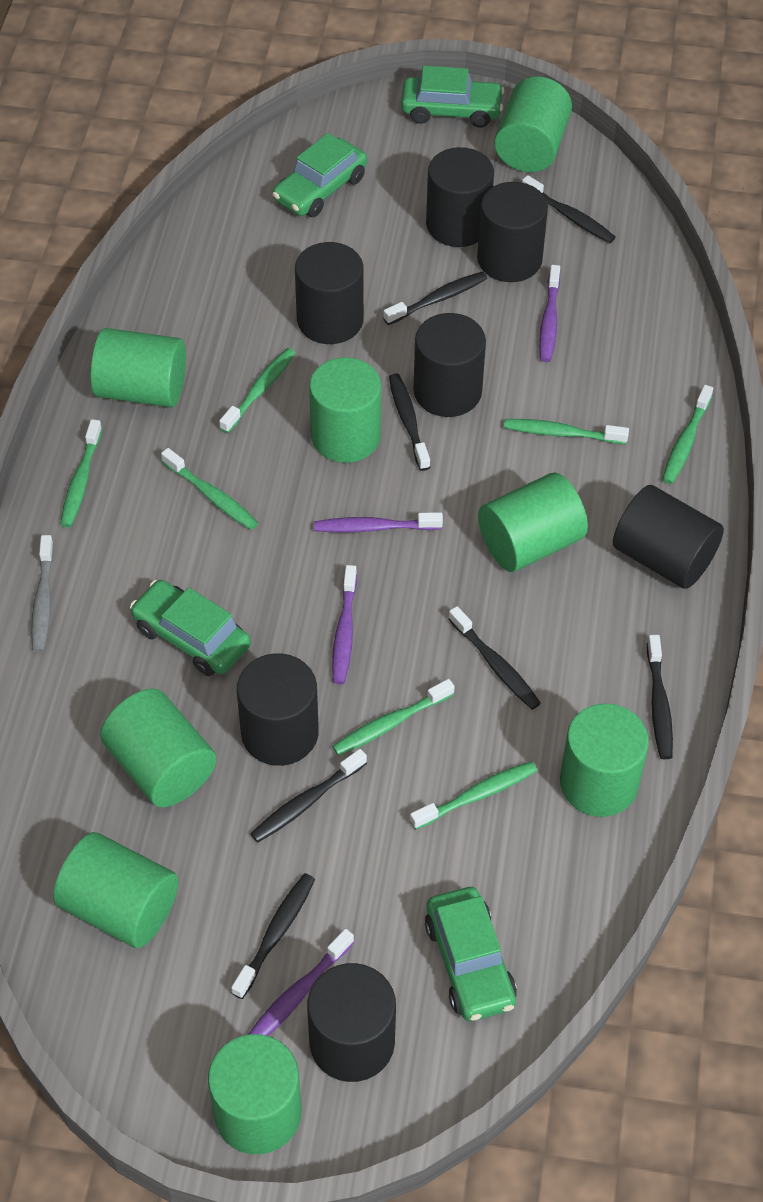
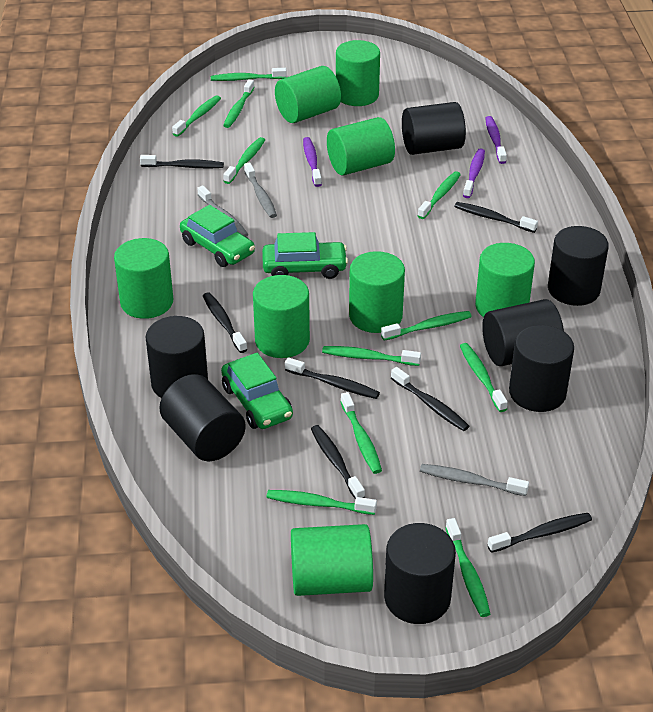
green car: [130,580,251,676] [272,133,367,217] [401,66,504,128] [425,887,517,1021] = 4 -> [180,205,255,267] [221,353,293,429] [262,232,348,279] = 3
green toothbrush: [60,419,102,527] [161,448,258,530] [219,348,295,433] [332,679,455,755] [410,761,537,830] [504,419,629,444] [662,385,713,484] = 7 -> [172,95,221,137] [211,68,287,81] [223,79,255,128] [223,137,265,184] [266,490,377,515] [322,346,421,366] [340,392,382,474] [381,311,472,341] [418,171,461,219] [445,518,490,617] [460,343,508,412] = 11
grey toothbrush: [31,535,54,652] = 1 -> [197,185,248,237] [244,162,277,218] [420,464,529,496] = 3
purple toothbrush: [248,929,354,1036] [314,512,443,532] [332,565,357,684] [539,265,560,362] = 4 -> [303,137,322,187] [463,148,485,198] [485,116,507,164] = 3

